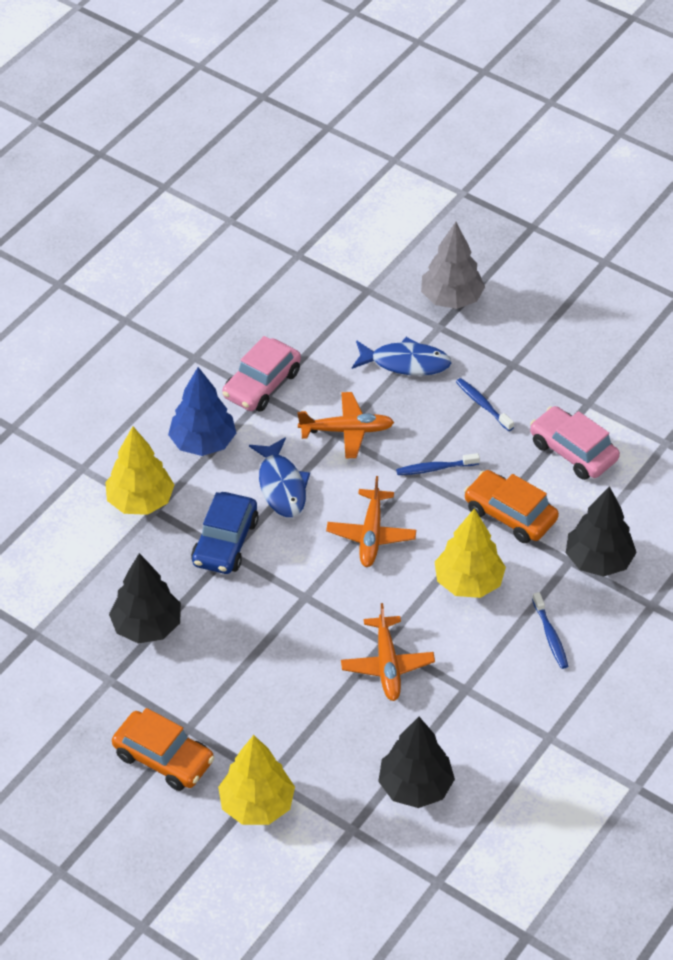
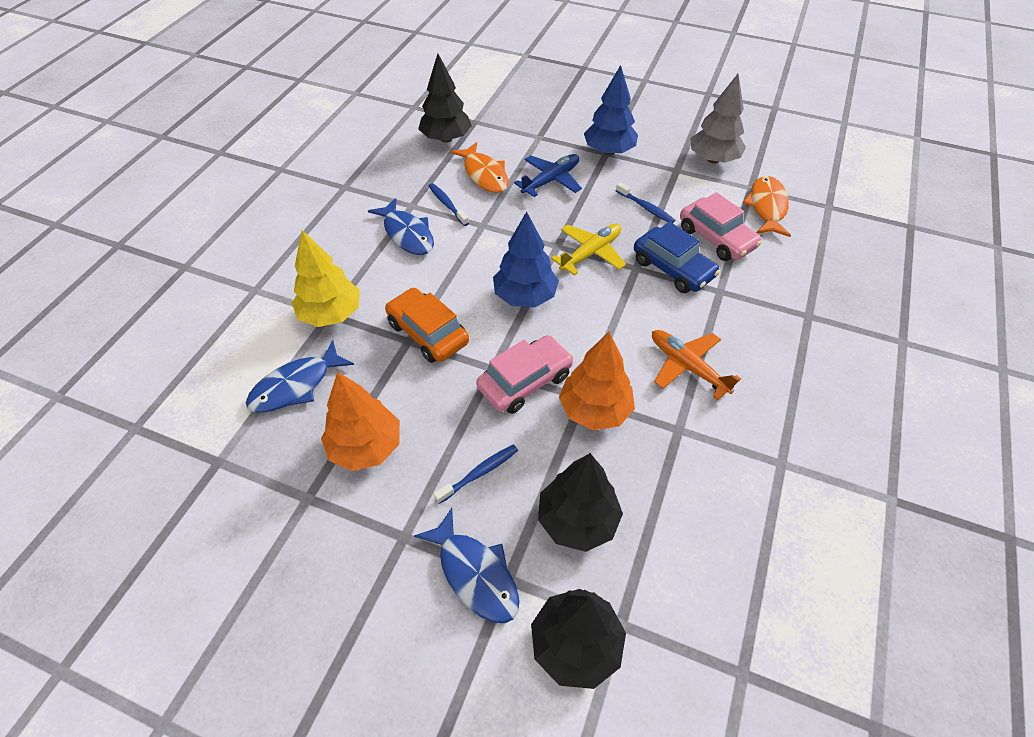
blue fish: [249,437,310,517] [352,337,452,376] = 2 -> [246,340,354,413] [368,198,434,255] [414,508,520,623] = 3
blue plane: none = 0 -> [514,154,582,197] = 1
blue tree: [168,367,236,456] = 1 -> [493,211,559,307] [584,65,638,155] = 2
orange car: [112,708,214,791] [464,470,559,543] = 2 -> [385,288,469,363] = 1
orange fish: none = 0 -> [450,142,509,193] [743,176,791,237] = 2
orange plane: [297,392,394,459] [326,476,416,567] [341,603,435,701] = 3 -> [652,330,741,400] = 1
orange tree: none = 0 -> [321,372,400,471] [559,332,635,430] = 2
yellow plane: none = 0 -> [551,224,626,276] = 1
yellow tree: [105,427,174,515] [218,735,295,825] [435,508,506,598] = 3 -> [292,230,360,327] = 1

